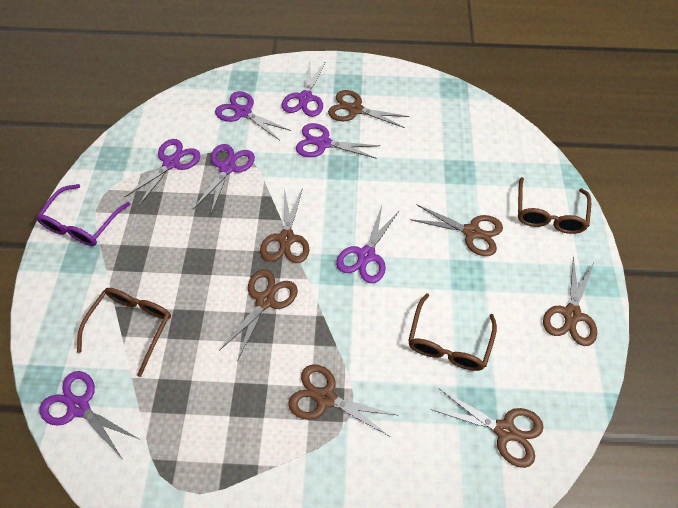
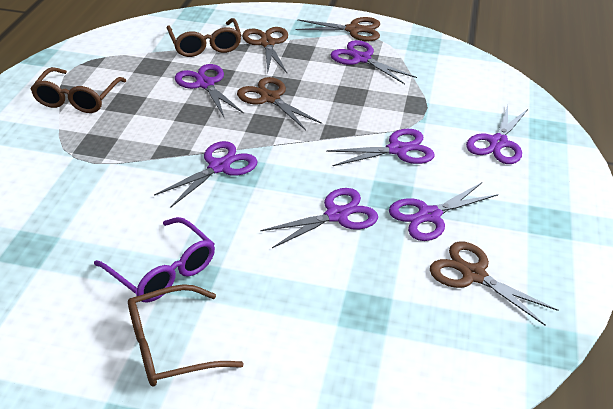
brown scissors: [219,270,298,361] [260,188,309,263] [288,364,396,436] [328,90,410,128] [410,204,503,256] [431,389,544,468] [543,256,597,346] = 7 -> [237,77,322,130] [242,27,288,73] [295,17,380,41] [430,241,559,326] = 4

